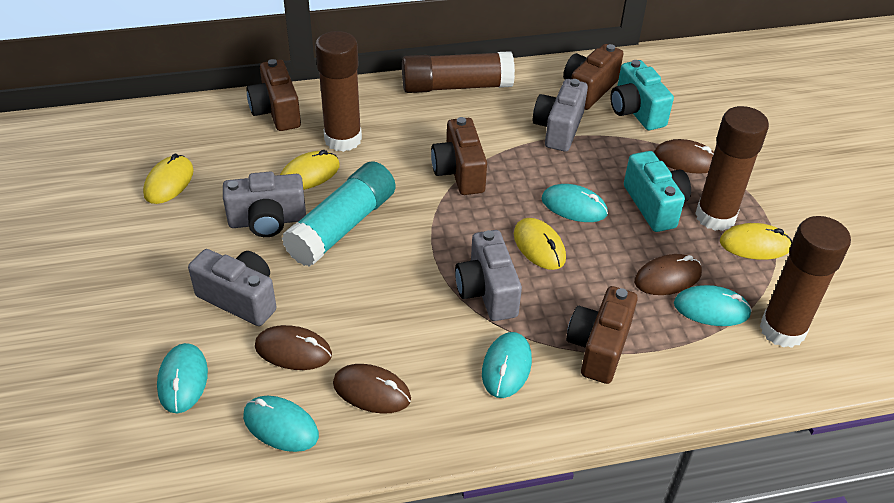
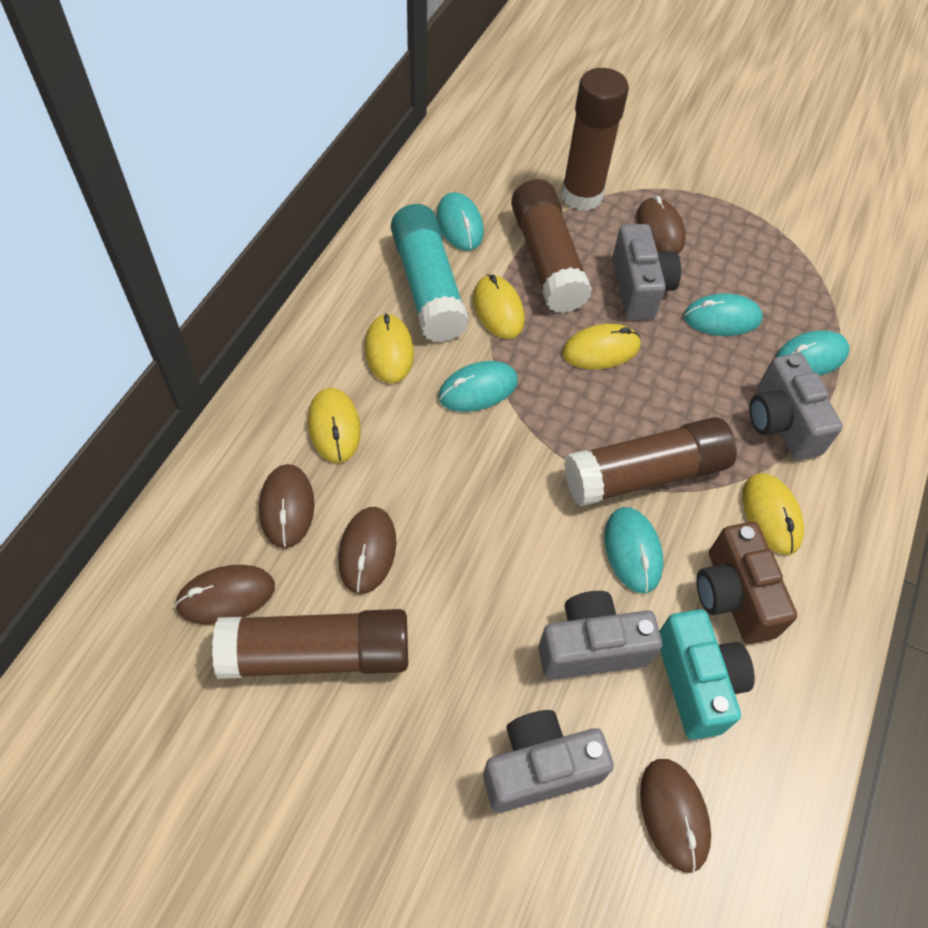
brown camera: [246,59,301,131] [431,117,487,195] [563,44,623,110] [566,286,638,384] = 4 -> [696,522,797,644] = 1
brown mouse: [255,325,332,370] [333,364,411,414] [634,254,702,295] [654,139,714,174] = 4 -> [175,565,275,625] [259,464,314,548] [338,507,396,594] [636,196,686,254] [640,759,711,873] = 5
turquoise camera: [610,60,674,130] [624,151,691,232] = 2 -> [659,609,755,740] = 1
yellow mouse: [143,154,194,204] [280,150,340,190] [514,218,566,270] [720,223,792,260] = 4 -> [308,388,361,463] [365,313,414,383] [473,275,525,339] [562,324,641,369] [742,473,804,555] = 5

